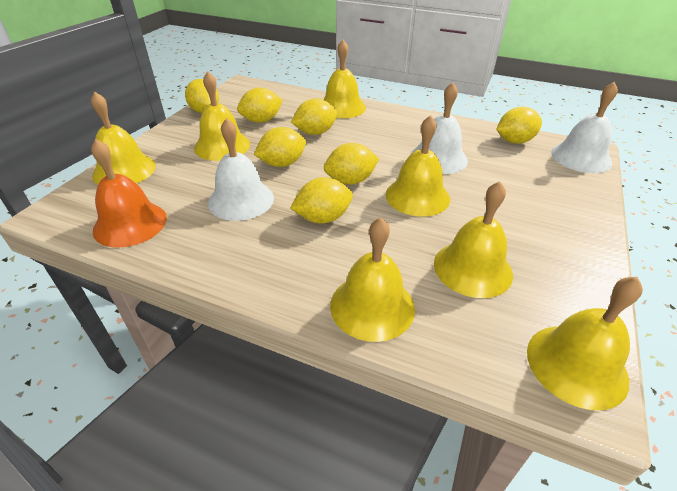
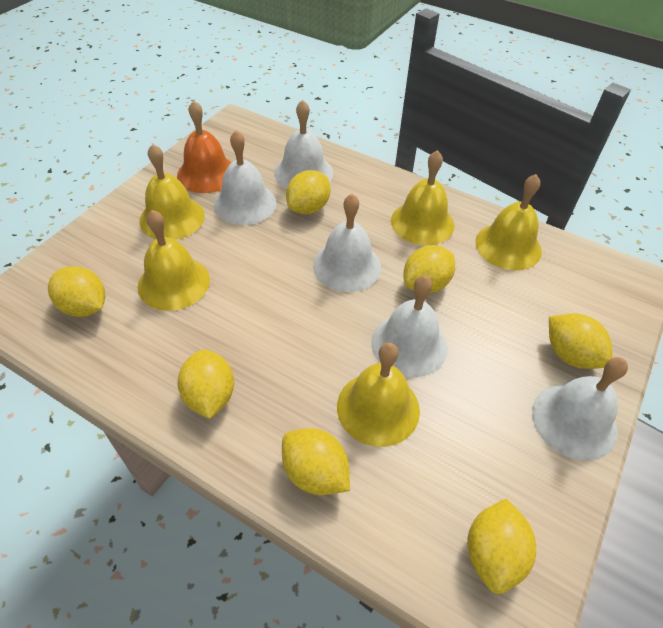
white bell: [208,118,274,221] [410,82,468,174] [551,82,618,173] = 3 -> [214,130,277,225] [274,100,333,188] [313,194,381,292] [371,275,448,377] [532,357,628,461] = 5
yellow bell: [91,92,156,184] [194,71,250,161] [323,40,366,118] [330,217,415,342] [386,115,450,217] [434,181,513,298] [527,277,643,410] = 7 -> [138,210,210,311] [139,144,205,240] [337,343,420,447] [391,150,455,245] [475,174,542,270] = 5

